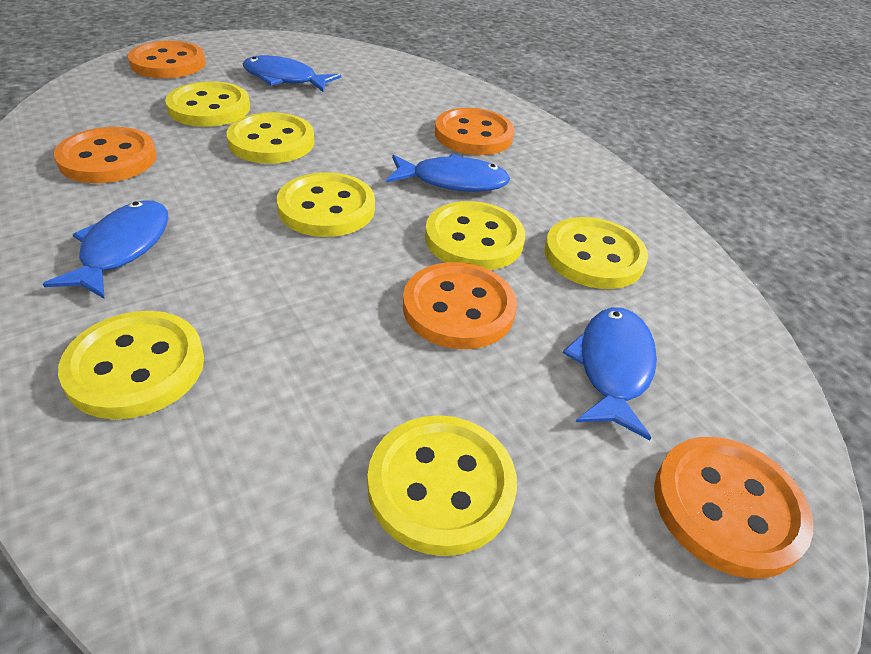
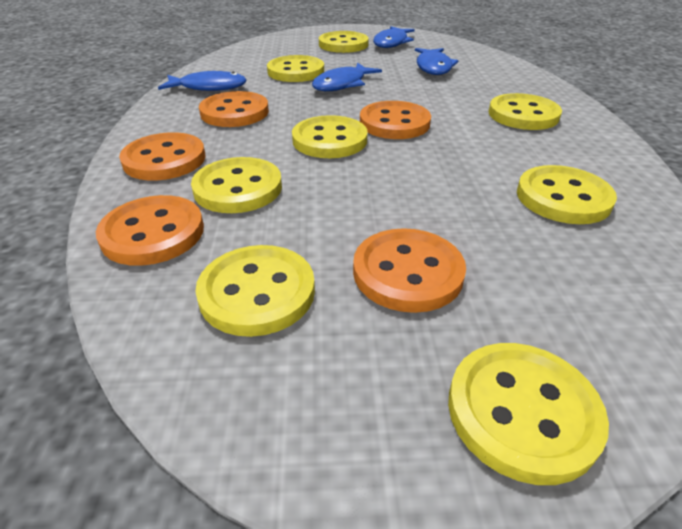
yellow button: [58,311,204,419] [165,81,250,127] [226,112,314,164] [277,172,375,237] [368,415,517,556] [425,201,525,270] [545,217,648,289] = 7 -> [191,157,282,213] [195,245,315,337] [267,55,324,82] [292,115,368,158] [319,31,369,53] [448,343,609,485] [489,93,562,130] [517,165,617,224] = 8

